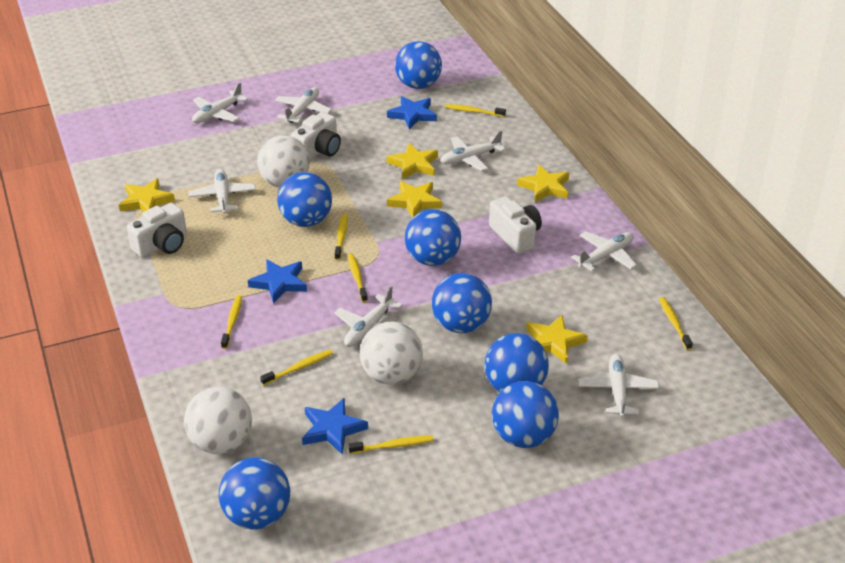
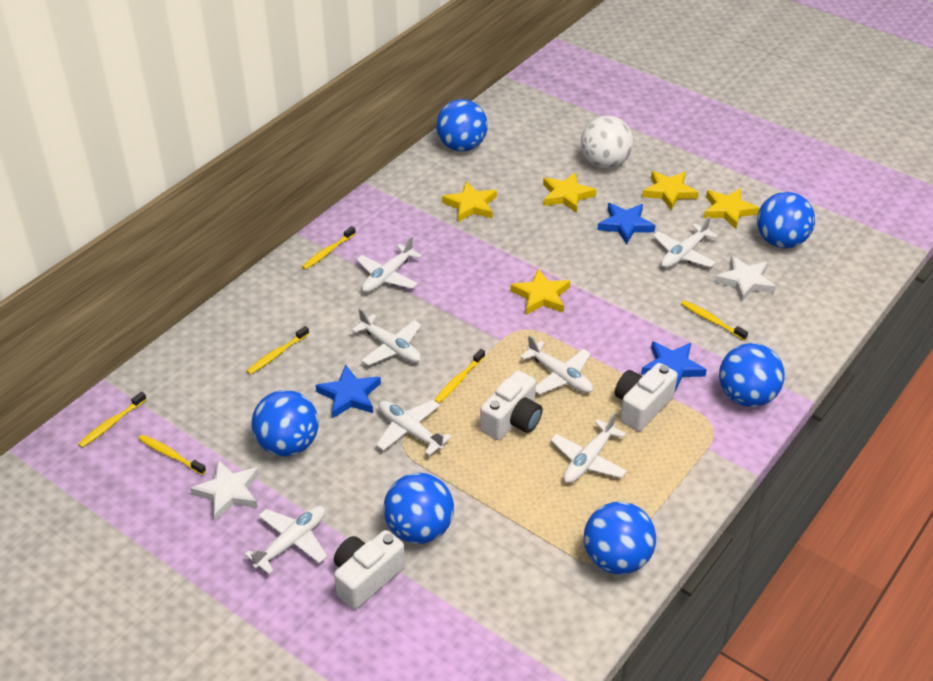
blue ball: [219,457,290,530] [277,172,332,227] [395,41,442,89] [405,209,461,266] [432,273,492,333] [485,333,549,392] [492,381,559,448] = 7 -> [252,390,319,457] [383,473,454,544] [436,99,488,152] [584,502,656,575] [719,343,785,407] [757,192,815,248] = 6
white ball: [184,387,252,454] [257,135,310,188] [360,322,423,385] = 3 -> [581,116,633,169] = 1
white star: none = 0 -> [190,460,260,521] [714,256,776,302] = 2
yellow toothbrush: [221,295,242,349] [260,350,333,386] [335,214,348,260] [348,254,368,302] [348,435,433,454] [445,104,506,117] [659,297,693,350] = 7 -> [78,392,147,448] [139,434,206,475] [246,326,309,375] [302,226,356,270] [434,349,485,403] [681,300,748,340] = 6

